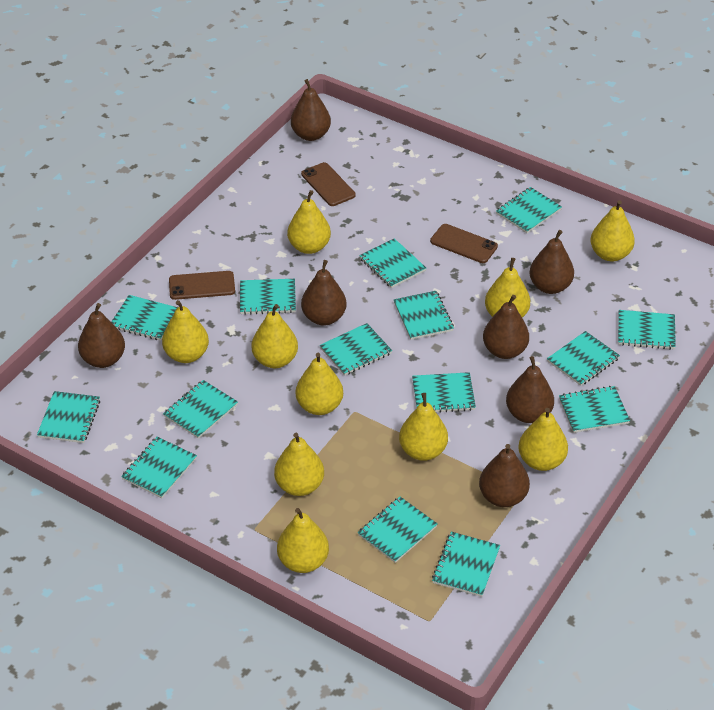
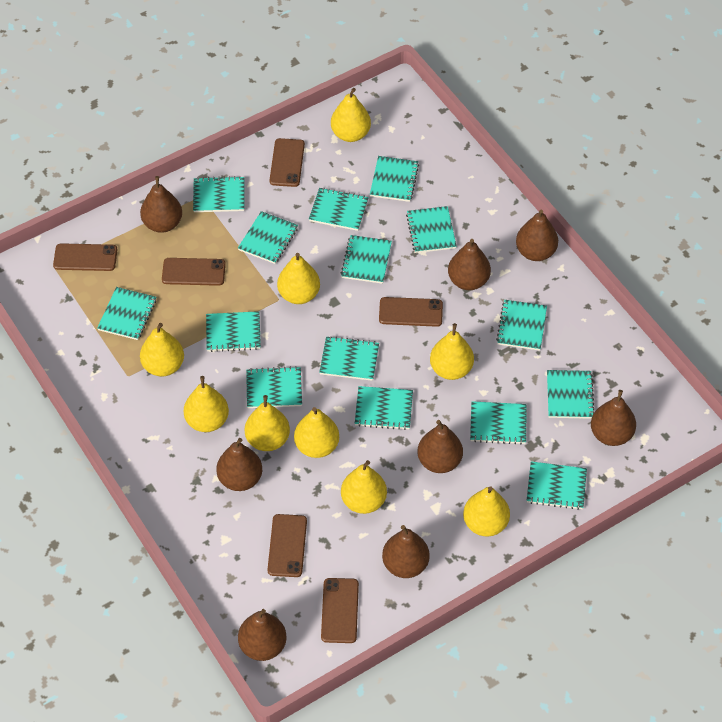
brown pear: [78,303,125,368] [291,79,331,141] [301,260,347,325] [479,444,530,507] [483,295,529,359] [506,356,554,423] [529,230,574,294] = 7 -> [140,176,182,233] [216,438,262,491] [238,609,287,661] [382,525,430,578] [417,420,463,473] [448,239,491,290] [516,209,558,261] [591,390,636,446] = 8
brown phone: [169,271,235,300] [301,162,356,206] [430,224,498,263] = 3 -> [53,243,117,271] [162,258,226,286] [267,514,307,577] [270,138,305,187] [321,578,359,643] [379,297,443,327] = 6
yellow pear: [162,300,209,363] [251,304,298,368] [274,433,324,496] [277,508,329,573] [287,190,331,254] [296,353,343,415] [399,393,448,461] [485,258,530,318] [518,408,568,471] [591,200,635,261] = 10 -> [140,323,184,377] [184,376,229,432] [245,395,290,451] [277,253,320,304] [294,407,339,458] [331,88,371,142] [341,460,387,514] [430,323,474,380] [463,486,510,536] = 9

